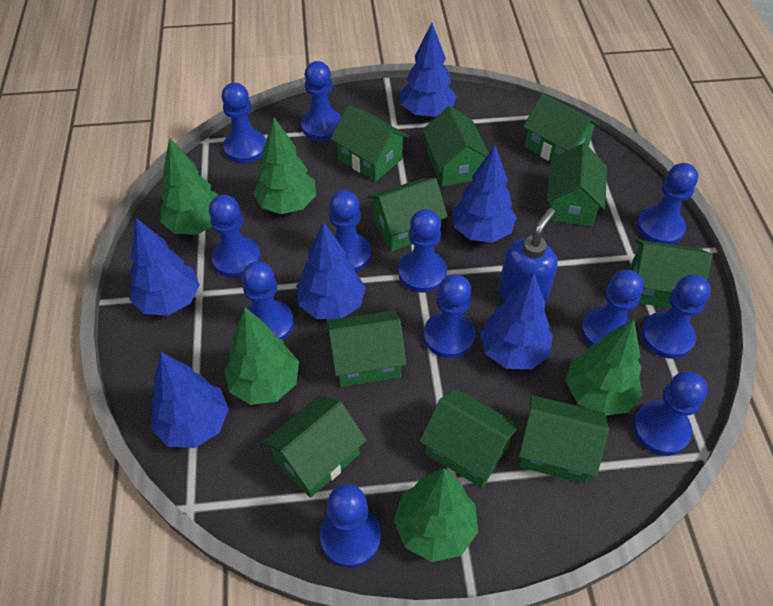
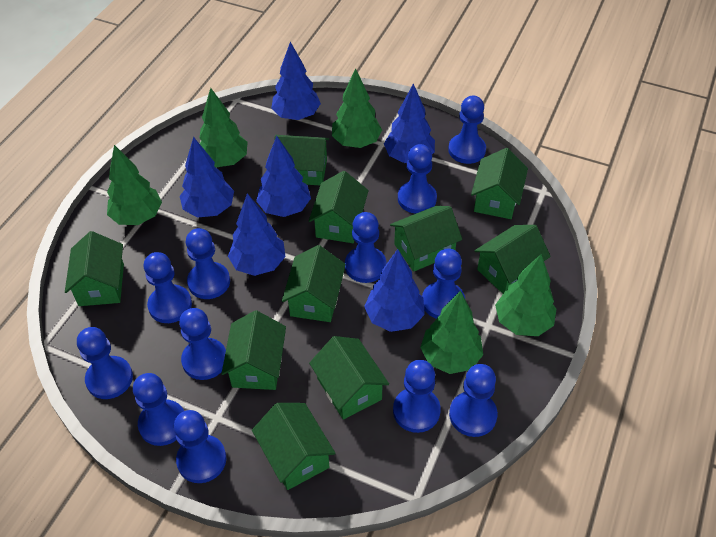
blue soap dispenser: [499,208,557,305] = 1 -> none = 0

